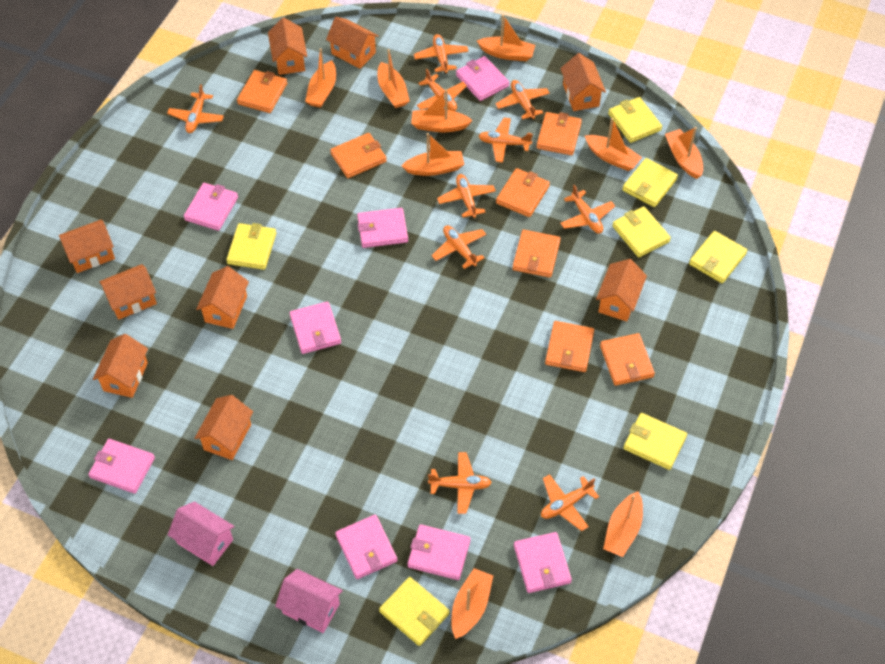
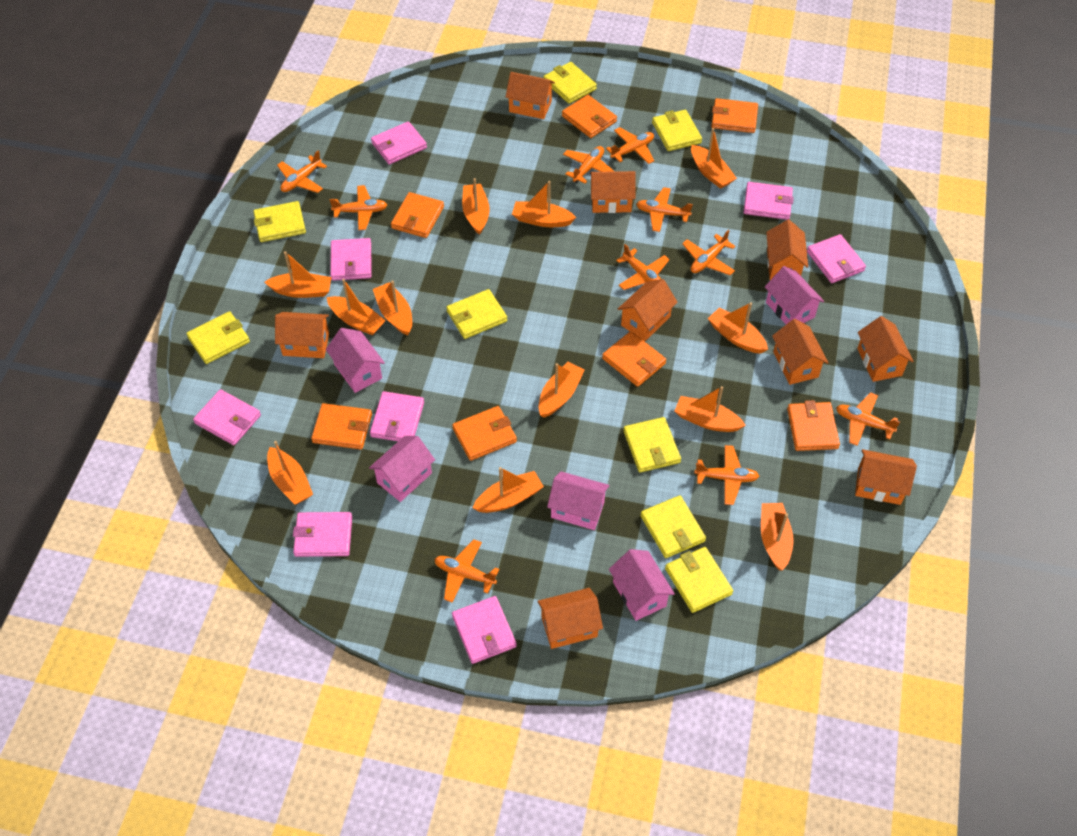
orange boat: [305,48,336,108] [378,49,410,108] [402,133,464,176] [411,89,473,132] [452,568,493,639] [477,15,535,61] [585,118,642,171] [603,491,643,557] [665,127,703,179] = 9 -> [265,251,332,298] [267,441,313,504] [327,279,386,335] [373,280,412,335] [462,178,489,235] [472,467,544,513] [512,181,576,227] [538,362,585,418] [675,386,746,432] [691,128,737,189] [708,302,768,354] [761,503,794,571] = 12
pink house: [168,501,235,566] [275,569,343,633] = 2 -> [326,328,385,393] [369,436,435,502] [547,471,609,530] [609,549,675,621] [765,266,824,324] = 5
yellow wallet: [226,223,276,270] [379,577,450,646] [608,97,662,143] [612,206,671,258] [622,158,678,207] [623,413,687,470] [689,231,747,283] = 7 -> [186,311,250,364] [253,201,306,242] [446,289,507,339] [543,62,597,104] [623,417,681,473] [640,495,706,558] [652,110,702,151] [665,547,733,613] = 8

